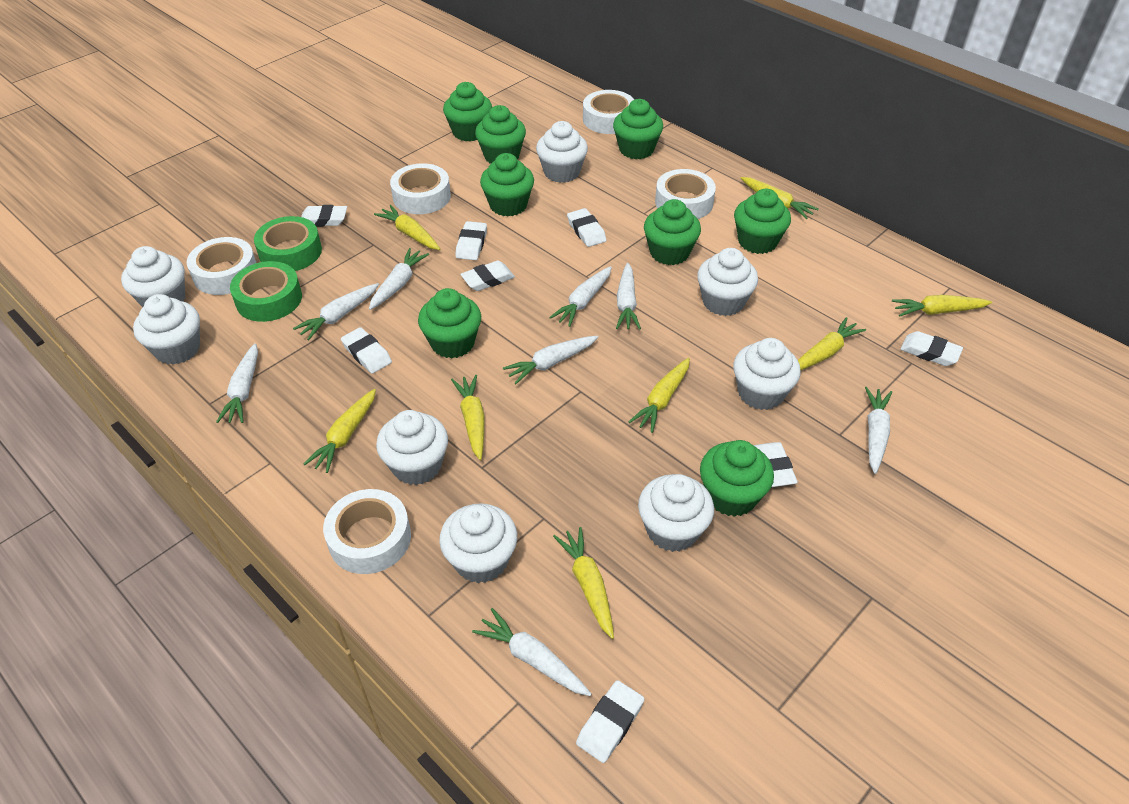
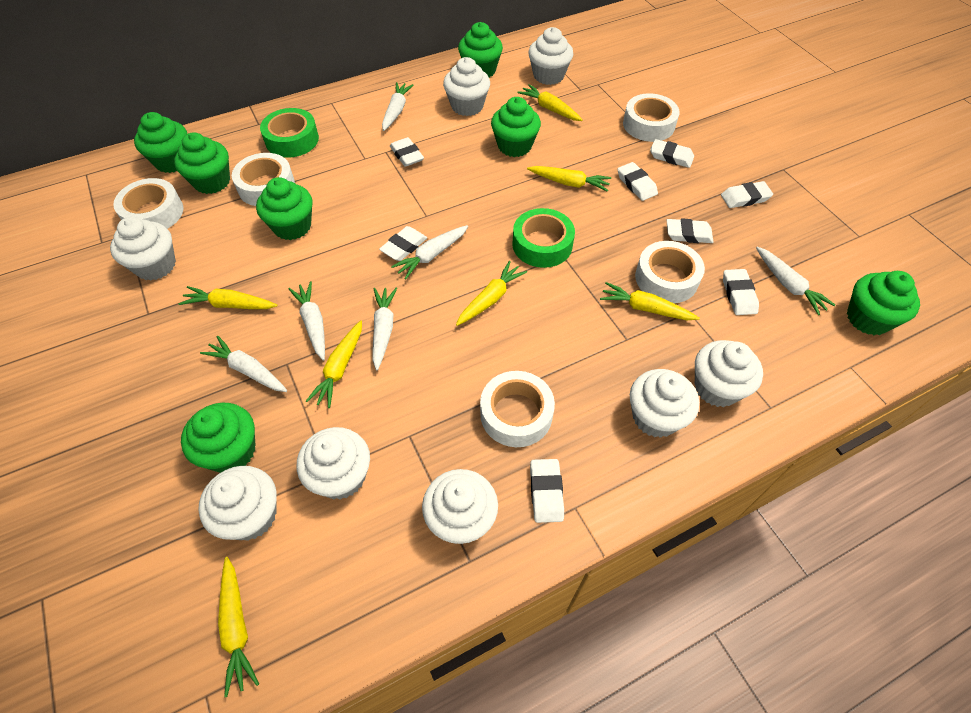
green cupcake: [418,288,481,359] [443,82,492,142] [475,105,526,164] [480,153,534,217] [613,99,663,159] [644,199,701,265] [700,440,774,517] [734,189,791,254] = 8 -> [134,112,187,173] [174,132,230,194] [181,403,255,473] [256,177,313,240] [458,22,503,78] [491,97,541,157] [847,271,920,335] = 7
white carrot: [216,343,258,423] [293,283,379,340] [369,248,429,310] [472,608,591,696] [503,336,598,384] [549,266,612,327] [616,263,641,330] [865,387,892,474] = 8 -> [200,336,287,392] [289,281,325,361] [372,288,397,370] [382,82,413,131] [391,225,468,280] [756,247,835,315] = 6
yellow carrot: [304,389,376,473] [374,205,440,250] [451,375,484,460] [553,527,614,639] [629,358,690,433] [741,177,819,219] [798,317,866,371] [892,295,992,317] = 8 -> [179,286,277,309] [218,557,259,697] [306,320,362,408] [456,261,527,326] [517,84,583,121] [527,166,611,192] [600,282,700,320] = 7

